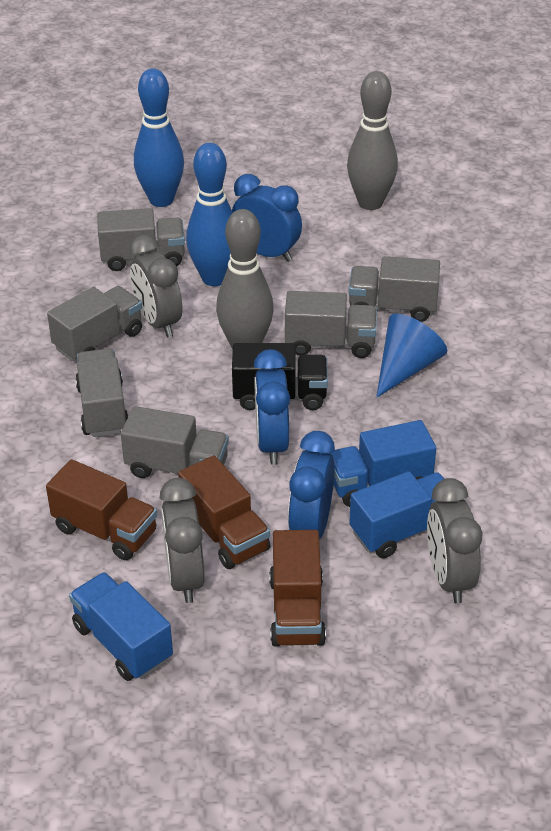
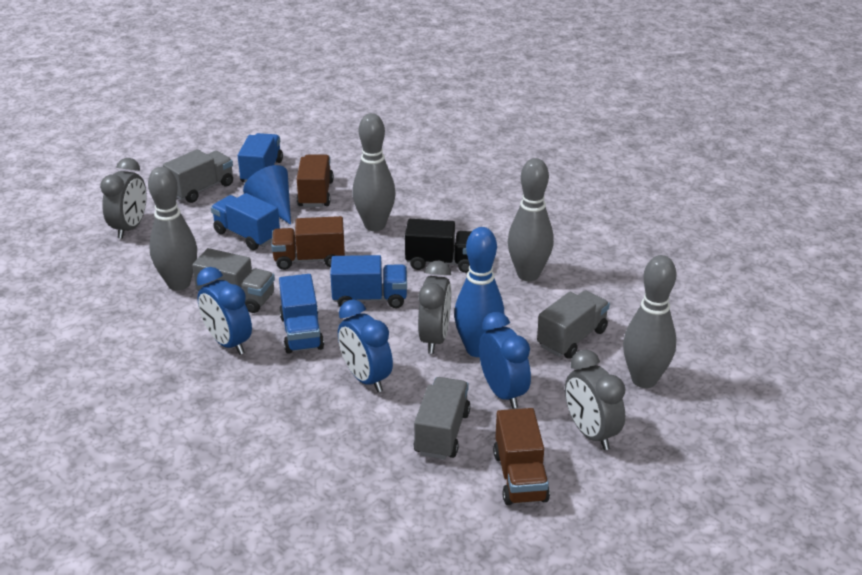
blue bowling pin: [134,68,184,207] [186,143,233,286] = 2 -> [454,227,504,357] = 1
blue truck: [69,572,173,681] [329,420,436,507] [349,471,444,558] = 3 -> [211,193,280,250] [238,133,283,183] [279,274,324,354] [330,255,407,308] = 4
grey bowling pin: [216,209,274,349] [347,71,398,210] = 2 -> [148,167,197,291] [352,113,395,231] [508,158,554,281] [623,255,676,388] = 4
grey truck: [47,286,142,361] [75,348,129,437] [97,208,185,271] [121,406,229,478] [285,291,377,358] [349,256,440,322] = 6 -> [163,149,233,203] [192,248,275,313] [414,377,471,459] [537,290,610,359] = 4

